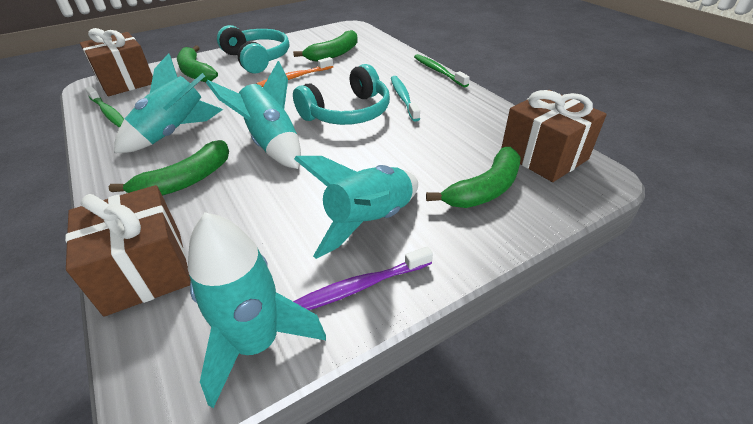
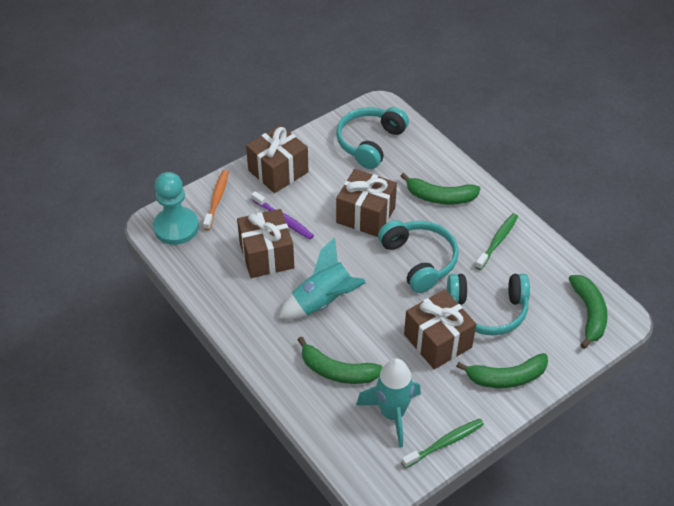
brown gift: [65,185,191,317] [80,28,153,96] [501,90,607,182] = 3 -> [237,209,294,278] [246,125,309,193] [336,169,397,237] [404,290,476,369] = 4
turquoise headphones: [217,25,289,74] [293,64,390,125] = 2 -> [336,107,409,169] [378,220,459,293] [447,274,530,335] = 3
turquoise pawn: none = 0 -> [153,172,199,245] = 1
turquoise rocket: [114,53,223,153] [188,212,326,408] [206,61,301,169] [294,156,418,259] = 4 -> [279,237,366,319] [356,358,421,448] = 2
turquoise toothbrush: [391,76,420,121] = 1 -> none = 0

